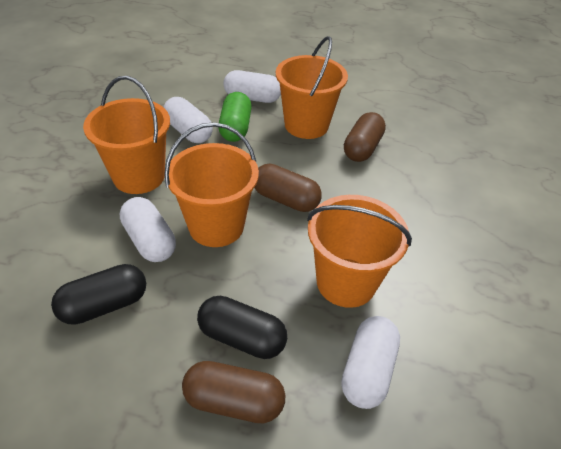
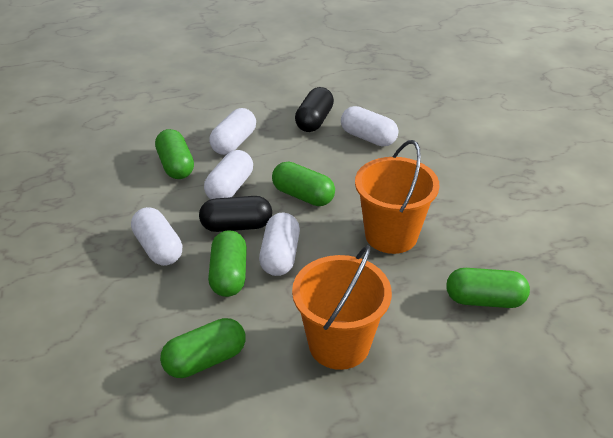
brown capsule: [182,361,285,423] [254,164,322,212] [344,112,386,162] = 3 -> none = 0
green capsule: [218,92,252,142] = 1 -> [155,129,194,179] [160,318,246,378] [208,230,247,297] [272,161,335,206] [446,268,530,308] = 5
orange bucket: [83,76,170,194] [164,122,259,247] [276,36,348,139] [307,195,412,308] = 4 -> [292,245,392,370] [355,140,439,254] = 2
white capsule: [120,197,176,262] [163,97,213,143] [223,70,281,103] [341,316,400,409] = 4 -> [131,207,182,266] [204,150,253,199] [209,108,256,155] [259,213,300,276] [341,106,398,147] = 5

